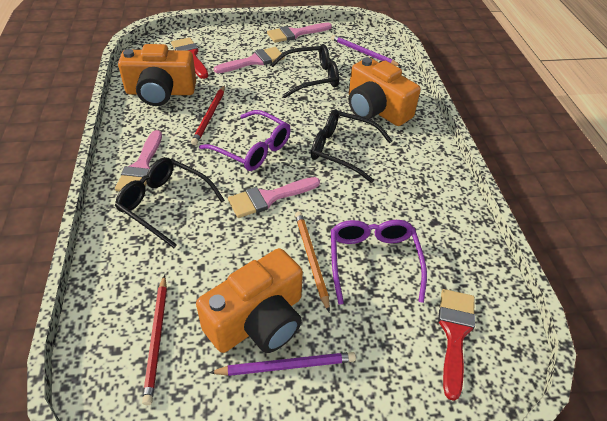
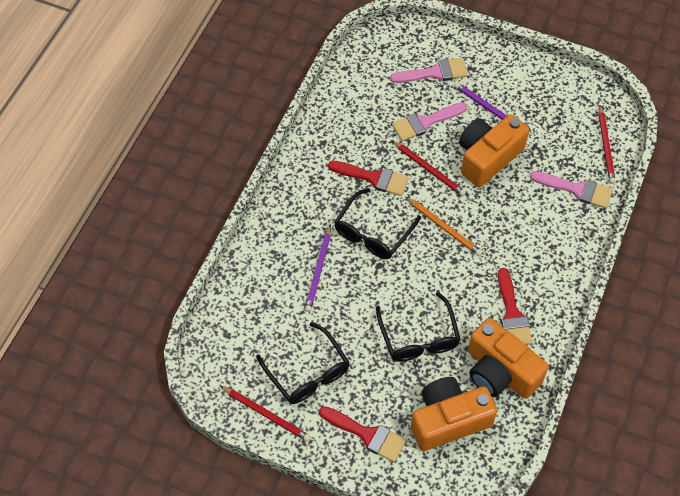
pink brush: [115,130,162,192] [214,47,285,73] [228,177,320,218] [267,23,332,43] = 4 -> [390,58,468,83] [392,102,468,141] [530,171,613,208] = 3
purple glasses: [199,110,291,171] [331,220,427,305] = 2 -> none = 0
red brush: [171,37,208,79] [438,289,475,401] = 2 -> [319,406,406,462] [328,161,409,196] [498,268,533,345] = 3
red pencil: [142,275,167,405] [191,85,225,145] = 2 -> [220,386,311,442] [392,140,466,196] [598,105,616,184] = 3

